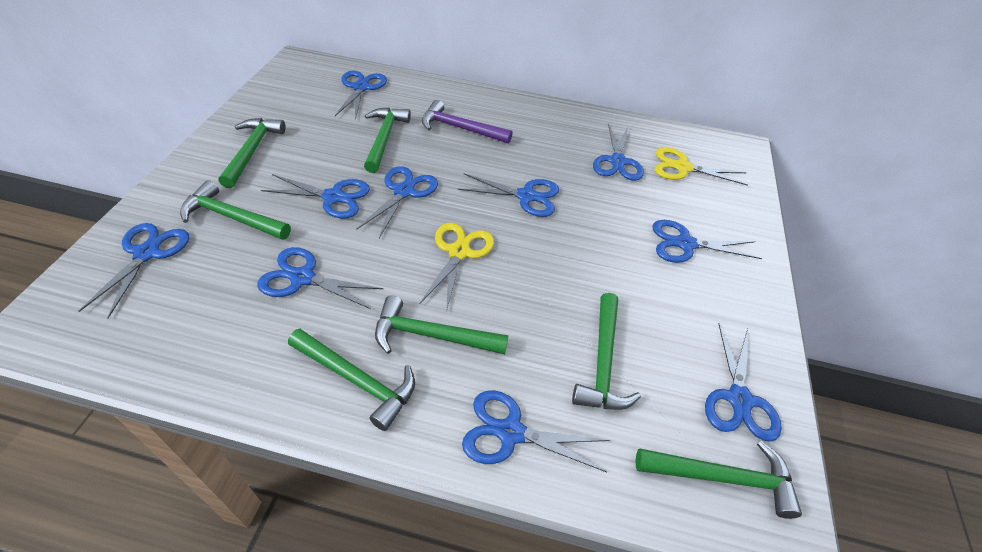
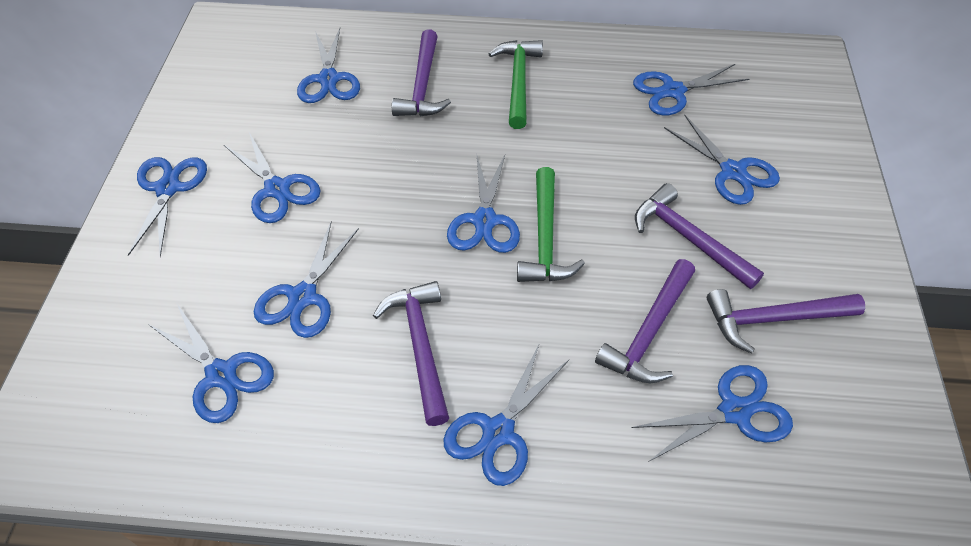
green hammer: [180,180,291,240] [219,118,286,188] [288,329,415,431] [364,107,411,173] [375,295,509,354] [572,293,641,410] [636,441,802,519] = 7 -> [489,40,543,129] [517,167,585,282] = 2
purple hammer: [422,100,513,144] = 1 -> [373,281,449,426] [392,29,451,116] [595,259,695,383] [635,183,764,289] [707,289,865,354] = 5
yellow scissors: [419,223,494,313] [655,147,748,186] = 2 -> none = 0

